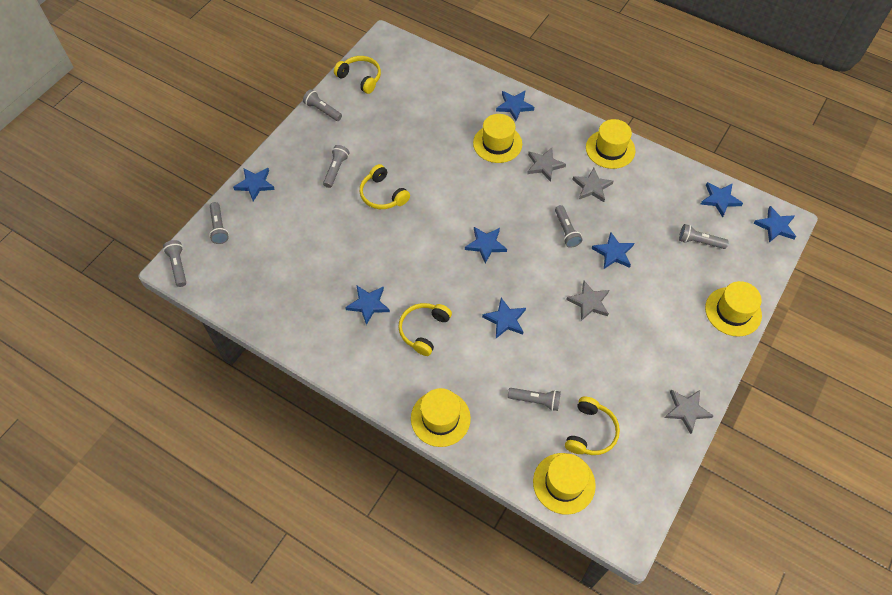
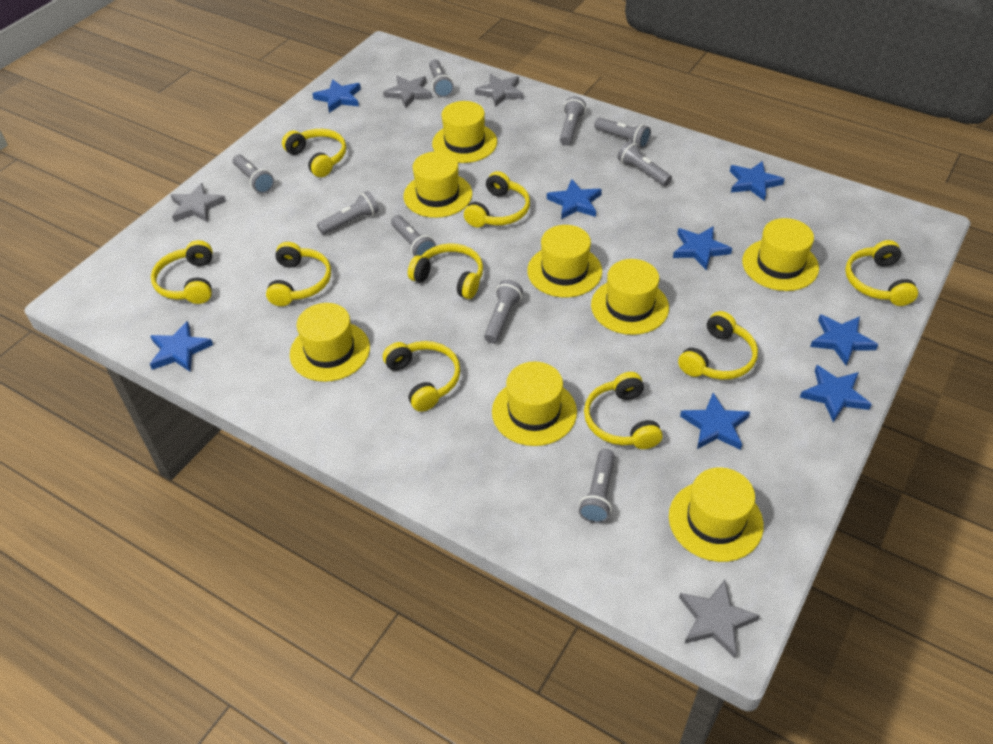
grey flashlight: [163,240,186,287] [209,202,229,244] [303,89,342,121] [323,145,349,188] [508,388,561,411] [555,205,582,248] [679,224,729,249] = 7 -> [233,154,274,194] [317,191,379,235] [391,215,436,259] [429,59,454,97] [484,280,523,343] [560,96,586,146] [579,449,615,523] [594,117,651,148] [618,141,672,186] = 9
yellow hat: [411,388,471,447] [473,114,522,163] [533,453,596,515] [586,119,636,169] [705,281,762,336] = 5 -> [290,303,370,382] [404,151,472,218] [432,101,497,163] [492,361,577,446] [527,225,602,297] [591,259,669,335] [669,467,764,562] [742,218,819,291] = 8
yellow headphones: [334,56,381,94] [360,164,410,209] [398,303,452,356] [565,396,620,455] = 4 -> [151,240,213,304] [266,242,331,306] [282,129,346,177] [383,341,460,412] [408,244,483,299] [464,171,530,228] [584,372,663,449] [678,311,758,380] [845,240,918,306] = 9

